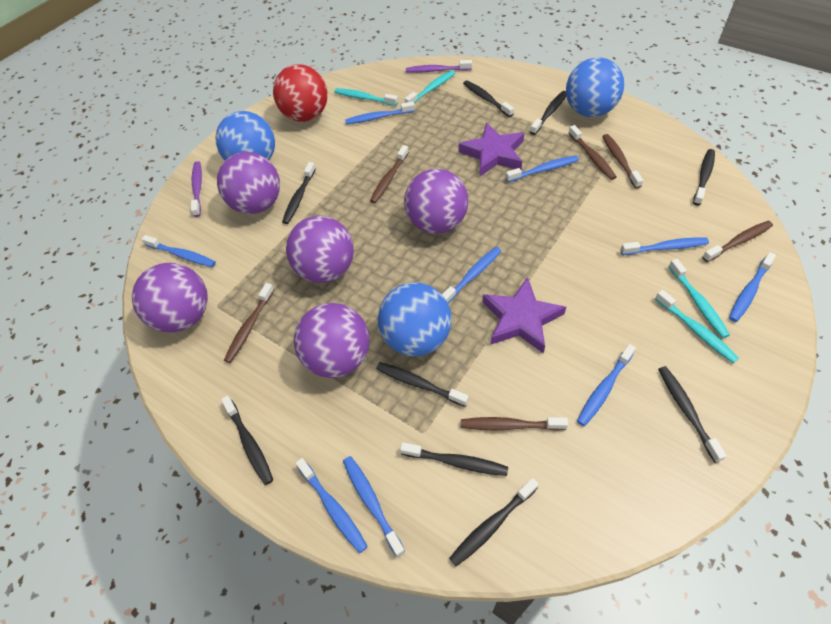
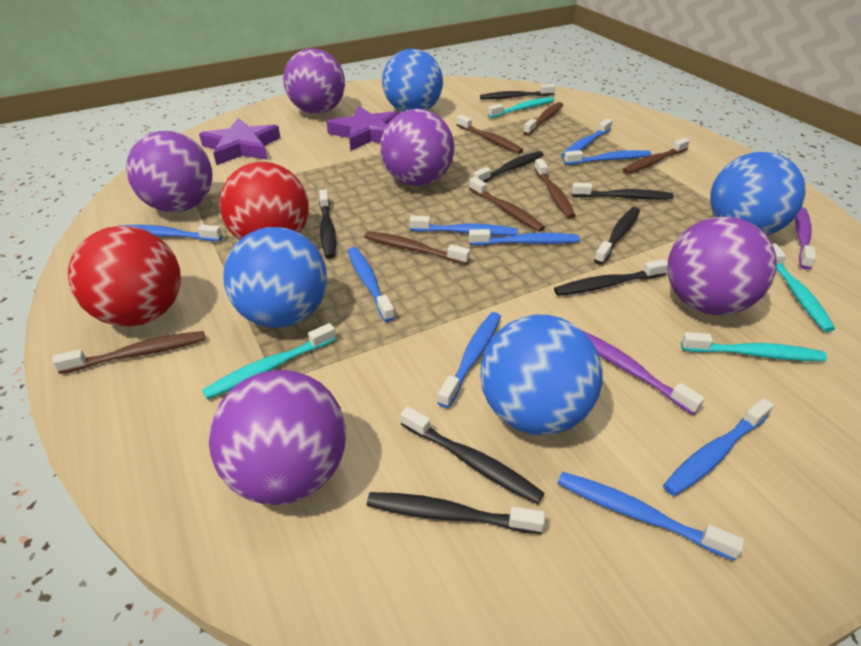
black toothbrush: [221,395,273,485] [282,162,316,224] [376,362,469,407] [400,442,508,476] [449,478,539,566] [463,80,514,117] [530,91,566,135] [658,366,727,463] [693,149,715,205] = 9 -> [319,189,336,259] [367,492,545,534] [401,406,544,504] [473,151,543,182] [480,84,555,99] [554,259,668,296] [572,182,674,200] [594,207,640,264] = 8
blue ball: [215,111,275,160] [378,282,452,356] [566,57,624,117] = 3 -> [223,227,327,328] [382,49,443,112] [480,315,603,435] [710,152,805,235] = 4
brown toothbrush: [224,283,274,363] [370,145,409,203] [461,417,568,431] [568,125,617,180] [602,134,643,189] [702,221,773,262] = 6 -> [52,331,205,374] [364,231,470,265] [457,115,523,154] [469,177,545,232] [523,102,563,135] [534,159,576,219] [623,138,690,174] = 7
red ball: [273,64,328,122] = 1 -> [68,226,181,326] [219,162,309,240] = 2

